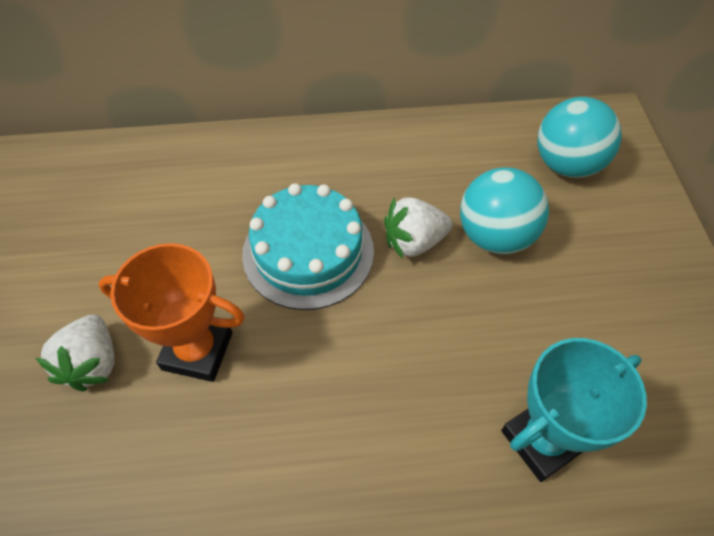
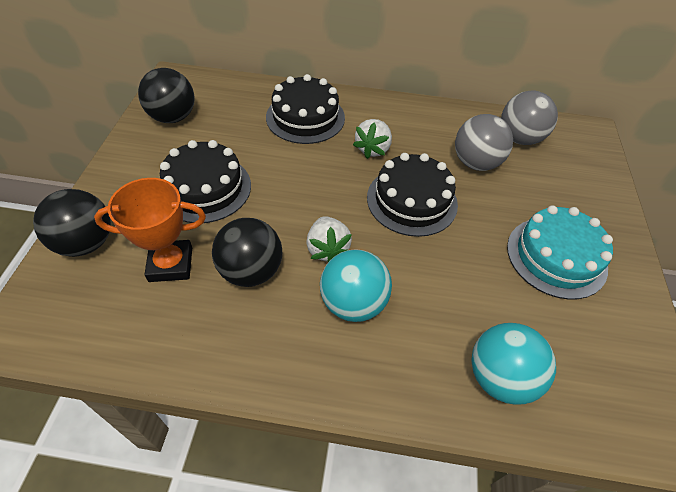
black ball: none = 0 -> [33,189,111,257] [138,68,195,123] [212,218,282,287] = 3
black cake: none = 0 -> [160,140,251,223] [266,74,345,144] [367,153,458,237] = 3
grey ball: none = 0 -> [455,114,513,171] [501,91,558,145] = 2
turquoise trophy: [501,338,647,482] = 1 -> none = 0

